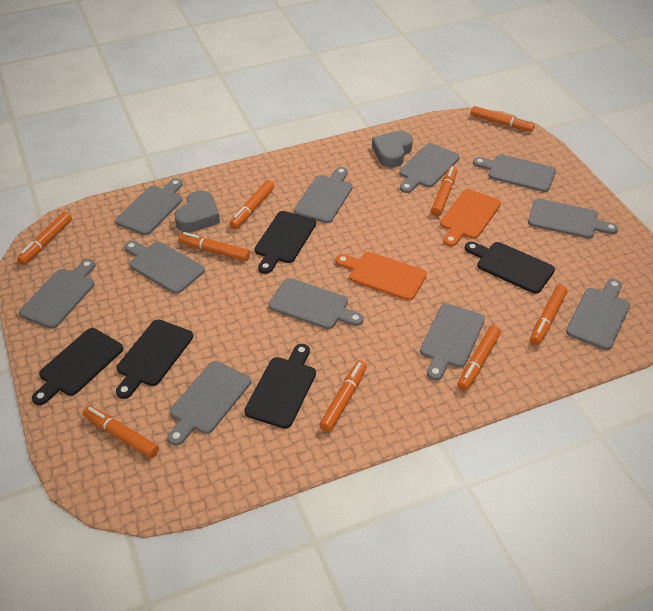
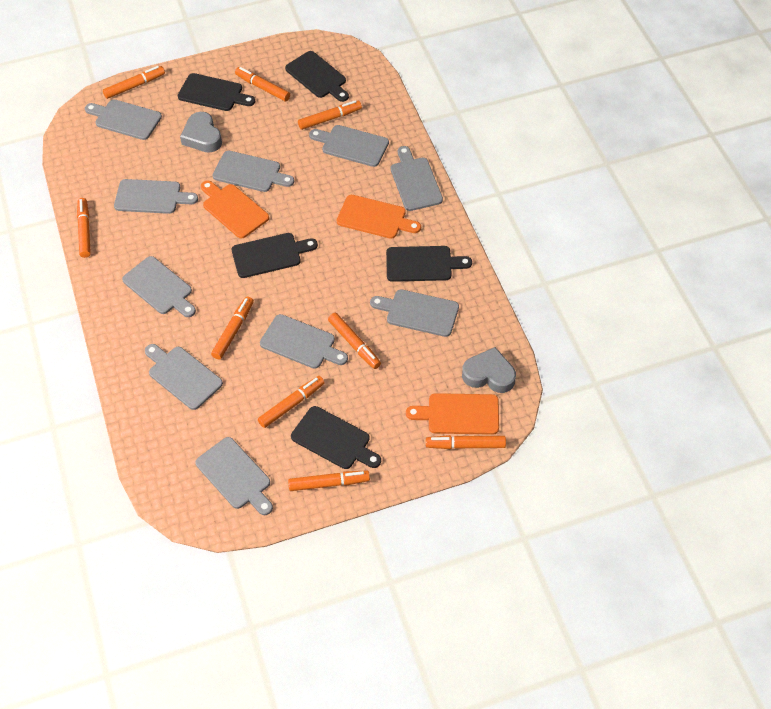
grey cutting board: [19,259,95,329] [115,178,183,235] [124,241,205,294] [168,361,251,446] [268,278,364,329] [294,167,353,223] [399,143,460,193] [420,303,485,380] [473,154,556,192] [528,199,618,239] [566,279,630,350] = 11 -> [85,99,162,140] [114,179,198,214] [122,256,196,317] [145,344,223,410] [195,437,273,515] [213,151,294,192] [260,314,348,369] [309,125,389,167] [370,289,459,337] [391,146,443,211] = 10
orange cutting board: [335,252,427,301] [440,189,501,247] = 2 -> [201,180,269,239] [337,195,421,239] [406,393,499,435] = 3

